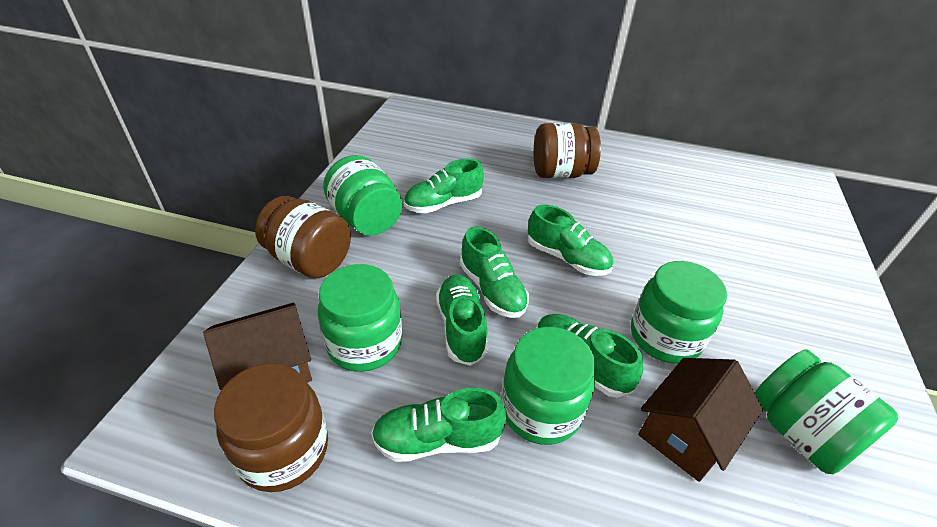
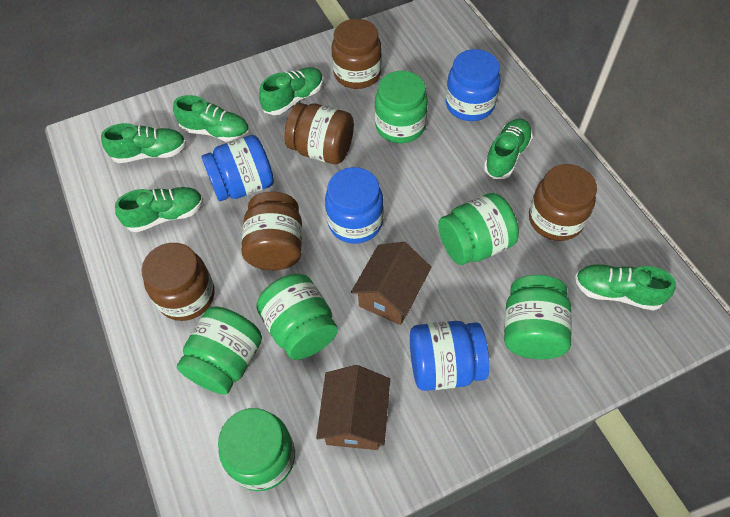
blue jar: none = 0 -> [201,135,274,201] [325,167,384,244] [410,321,489,391] [446,49,500,121] = 4
brown jar: [214,363,328,492] [255,196,351,278] [534,123,601,178] = 3 -> [141,243,214,321] [241,191,302,270] [284,103,354,164] [332,19,382,89] [529,164,597,241] = 5
green jar: [318,264,402,372] [323,155,402,235] [501,327,595,445] [631,261,727,364] [755,349,898,474] = 5 -> [177,307,262,395] [218,408,295,491] [256,274,338,360] [375,71,428,143] [438,193,519,265] [504,275,572,359] = 6

